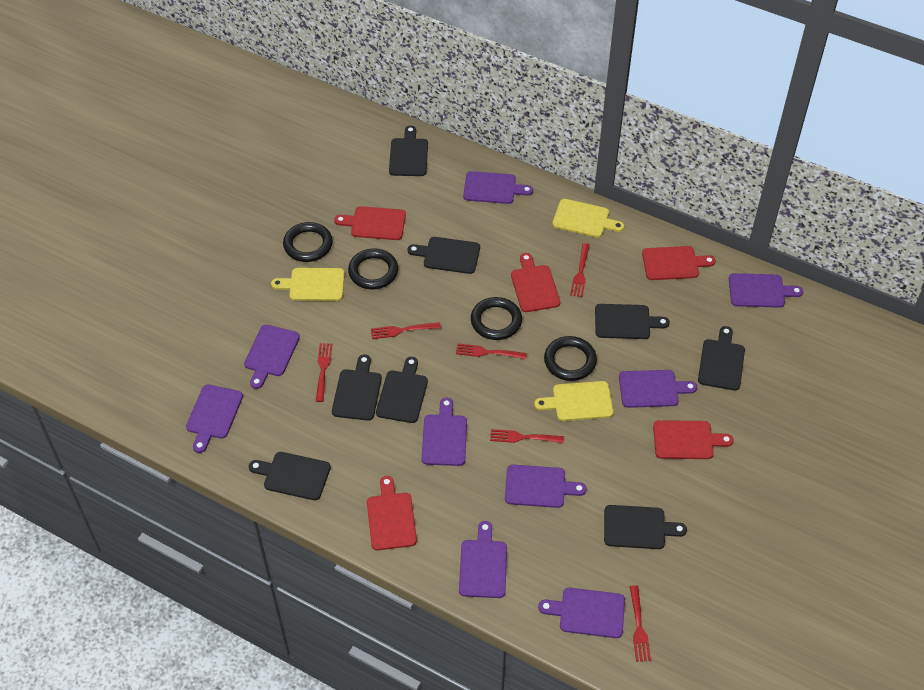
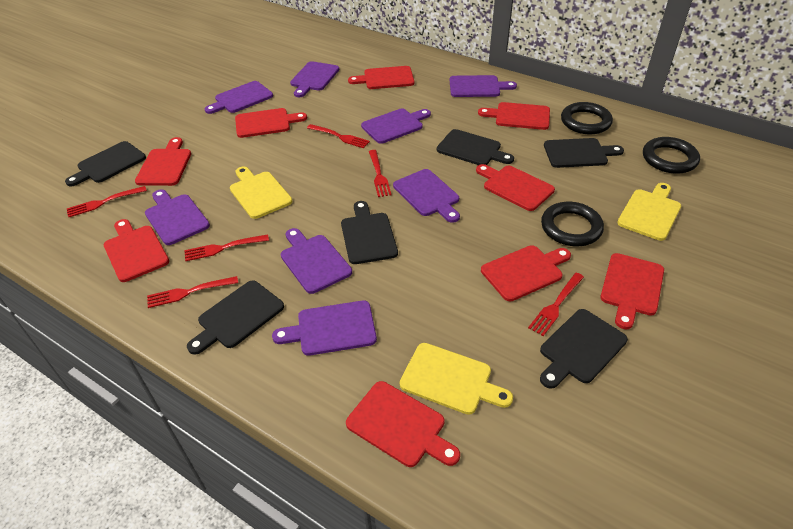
black cutting board: [249,452,331,500] [332,354,382,421] [376,357,428,423] [389,126,428,176] [408,237,480,274] [595,304,670,339] [604,505,687,549] [698,326,745,391] = 8 -> [65,141,146,186] [187,280,284,355] [341,201,398,264] [437,129,514,165] [540,309,628,389] [544,138,624,168] = 6
black ring: [283,222,333,262] [348,248,398,290] [471,297,522,340] [544,336,597,381] = 4 -> [541,202,604,246] [561,102,613,134] [643,137,700,174] = 3
purple cutting board: [186,385,243,453] [244,325,300,389] [421,398,467,466] [459,521,507,598] [463,171,533,204] [505,465,587,508] [538,588,625,638] [619,370,697,408] [729,273,803,308] = 9 -> [145,189,210,245] [205,81,273,114] [272,301,377,356] [281,228,352,294] [290,61,339,97] [361,109,431,144] [393,169,460,223] [450,75,517,97] = 8
red cutting board: [334,206,406,240] [367,476,417,550] [511,253,560,312] [642,246,716,280] [653,420,734,459] = 5 -> [104,219,169,282] [135,137,191,186] [235,108,307,138] [346,381,460,467] [348,66,414,89] [476,164,555,211] [478,102,550,130] [481,245,571,301] [600,253,664,329] = 9

